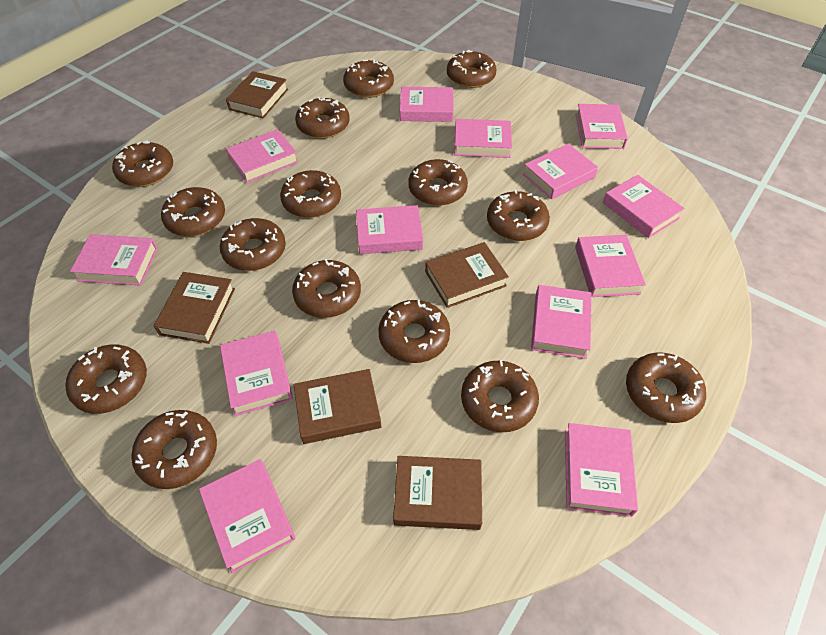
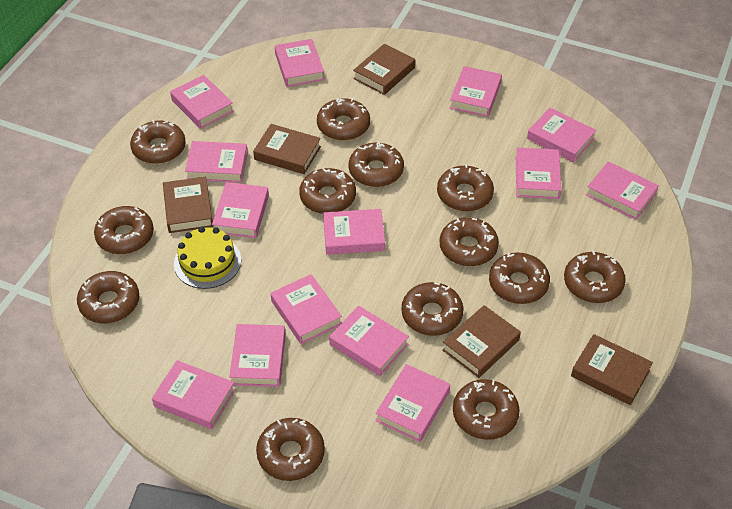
brown donut: [65,344,147,414] [112,140,173,187] [131,410,217,489] [161,187,225,237] [220,218,286,271] [280,170,341,218] [292,259,361,318] [295,97,350,139] [343,59,394,98] [378,300,450,363] [409,159,468,206] [447,50,497,88] [461,360,539,432] [487,190,550,241] [626,352,706,423] = 15 -> [77,271,139,323] [94,206,154,254] [130,120,186,164] [256,418,325,481] [299,167,356,214] [317,98,370,141] [349,142,404,187] [401,282,464,336] [437,164,494,211] [440,217,499,266] [453,379,520,440] [489,253,550,304] [564,251,626,303] = 13
pink book: [70,234,158,286] [199,459,295,573] [220,331,293,416] [226,129,298,183] [356,205,423,254] [400,87,454,122] [454,119,512,158] [523,144,598,200] [531,285,592,359] [565,423,638,517] [575,235,646,297] [576,104,628,149] [603,175,685,238] = 13 -> [152,360,235,429] [170,75,234,129] [185,141,248,183] [212,182,269,238] [229,324,286,387] [271,274,342,344] [275,39,325,87] [323,209,385,255] [329,306,409,376] [375,364,450,442] [450,66,502,117] [516,148,562,199] [527,108,597,162] [586,161,659,220] = 14
yellow cake: none = 0 -> [174,227,241,289] = 1

